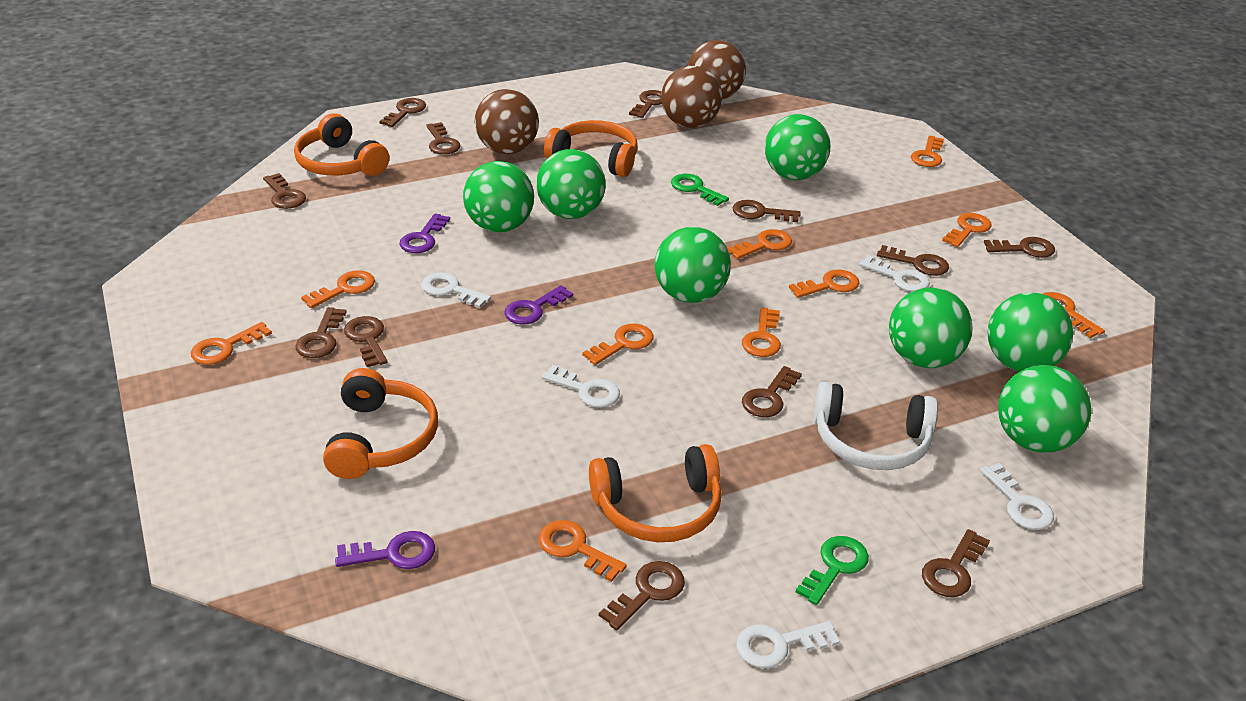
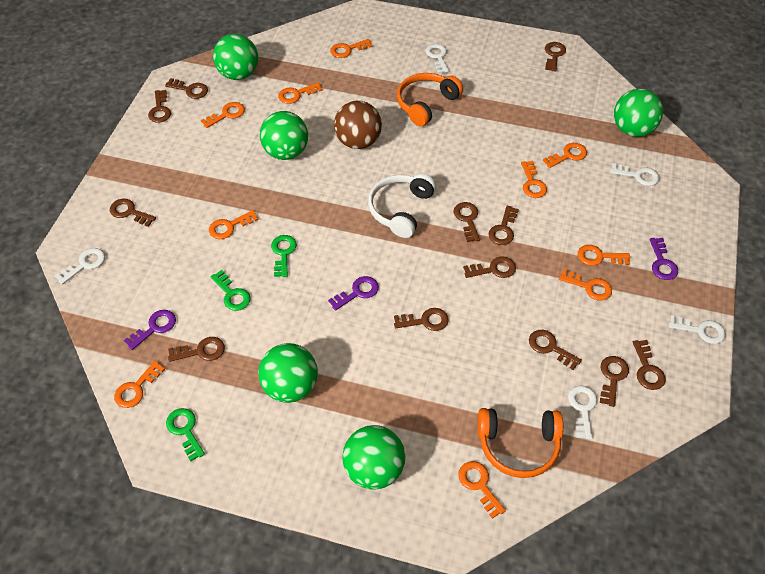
brown ball: [475,89,539,154] [661,65,722,128] [688,40,746,99] = 3 -> [334,101,382,149] = 1
green ball: [463,161,534,232] [536,149,606,219] [654,227,731,303] [765,114,830,180] [889,288,972,368] [987,292,1073,372] [998,365,1091,453] = 7 -> [213,34,258,80] [258,343,318,403] [260,111,308,160] [342,425,405,490] [614,89,663,137] = 5
green key: [671,174,729,206] [795,536,869,605] = 2 -> [166,408,205,461] [210,270,250,311] [271,235,297,277] = 3
orange headphones: [294,113,389,176] [323,368,438,479] [544,120,638,177] [589,444,722,542] = 4 -> [397,73,463,127] [478,408,563,478] = 2

